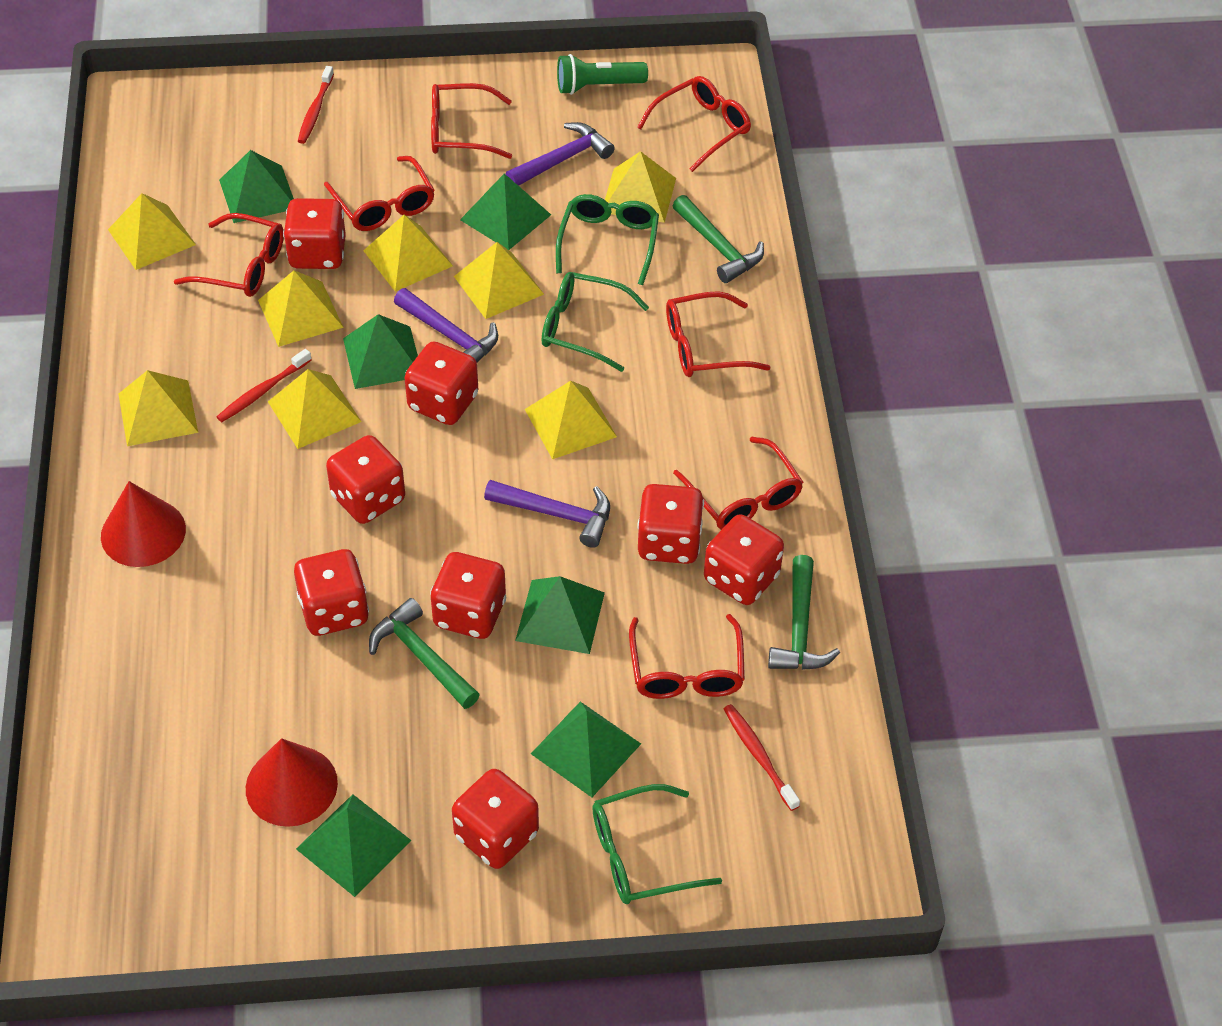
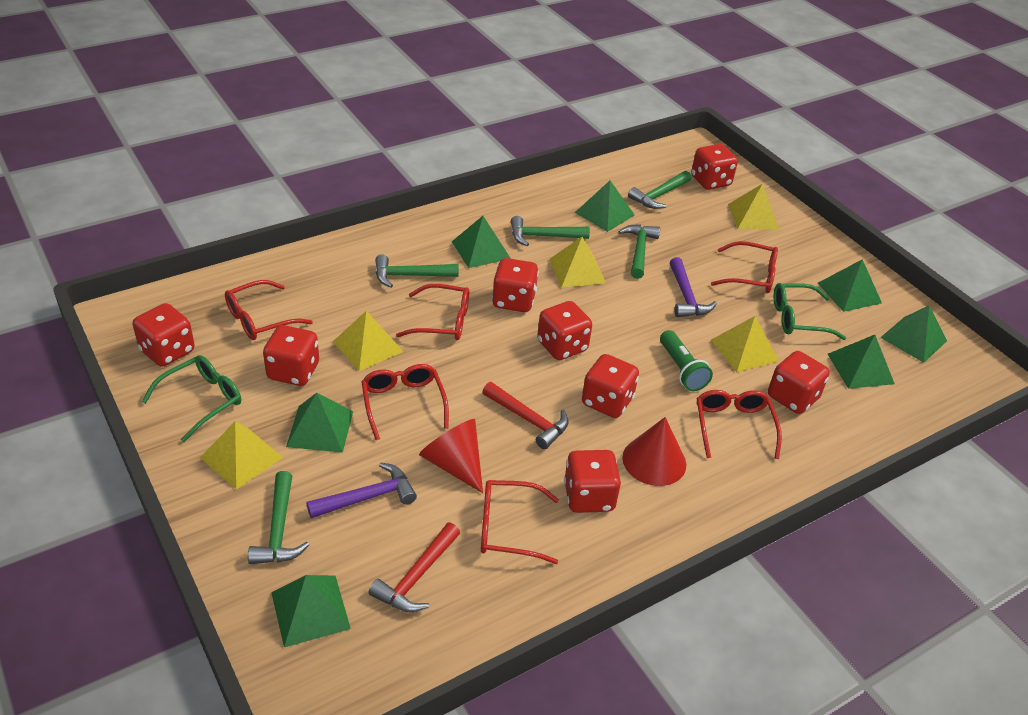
green glasses: [542,272,649,372] [556,194,659,285] [592,784,722,904] = 3 -> [142,355,241,442] [774,283,846,340] = 2
green hammer: [369,598,480,709] [673,195,764,283] [768,555,840,670] = 3 -> [248,471,309,564] [375,255,459,288] [511,216,590,246] [618,224,660,279] [628,171,691,209] = 5
green pyramid: [219,150,294,223] [296,794,412,897] [343,314,418,389] [460,173,551,250] [515,576,605,654] [531,702,641,797] = 6 -> [271,575,351,647] [286,393,353,453] [452,216,511,268] [575,181,635,232] [818,259,882,312] [828,335,895,389] [880,305,947,363] = 7
purple hammer: [394,288,498,363] [484,480,610,548] [506,122,615,186] = 3 -> [306,462,417,518] [670,257,717,317] = 2
red glasses: [174,213,284,297] [324,156,435,231] [431,83,512,159] [629,614,745,699] [637,76,751,172] [666,291,771,377] [673,437,803,530] = 7 -> [225,280,313,340] [361,364,449,440] [396,284,469,340] [481,480,559,564] [697,390,782,459] [711,241,778,293] = 6
red hammer: none = 0 -> [369,523,460,613] [483,382,569,449] = 2
red toothbrush: [217,349,311,422] [298,66,334,144] [724,704,800,811] = 3 -> none = 0
yellow pyramid: [108,193,196,270] [118,370,198,446] [258,270,344,347] [268,369,361,449] [363,215,453,292] [454,242,544,319] [525,381,617,459] [605,151,676,223] = 8 -> [200,421,283,489] [333,311,404,371] [550,237,606,288] [711,316,779,373] [728,184,779,230] = 5

